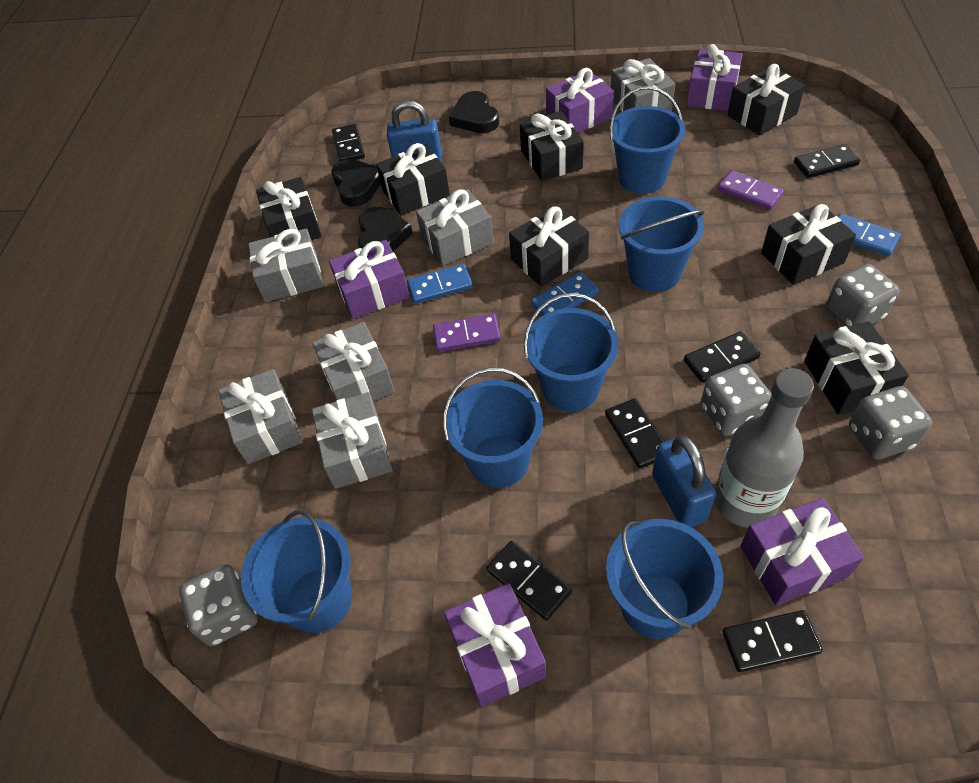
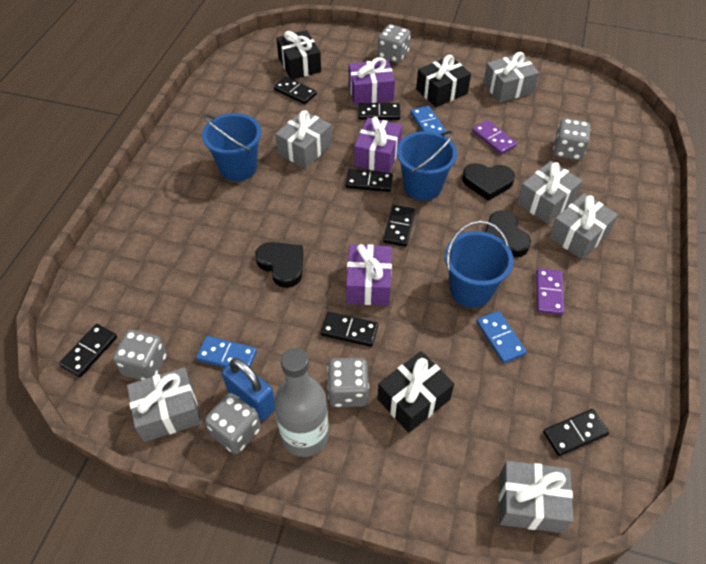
black domino: [332,124,365,162] [486,541,572,621] [605,398,665,469] [684,331,760,383] [722,610,823,672] [794,144,860,178] = 6 -> [59,324,117,377] [274,76,317,104] [321,312,378,347] [345,169,393,192] [358,103,400,120] [383,205,415,247] [543,409,609,456] = 7
black gift: [256,177,322,240] [376,143,450,216] [509,206,589,287] [520,111,584,181] [727,64,805,135] [761,204,856,285] [804,321,909,415] = 7 -> [276,30,321,79] [377,351,454,433] [416,55,471,107] = 3
blue bucket: [241,510,352,633] [443,367,543,488] [524,293,618,412] [606,519,723,639] [609,86,685,194] [619,196,705,292] = 6 -> [202,113,262,181] [397,131,457,201] [445,221,514,308] = 3
blue padlock: [387,100,442,162] [652,435,716,527] = 2 -> [222,358,275,421] = 1
grey dice: [179,564,257,646] [701,364,771,436] [826,264,900,327] [849,386,932,460] = 4 -> [113,329,167,380] [205,393,261,454] [327,358,369,407] [378,24,411,63] [553,118,591,160] = 5
purple gift: [329,240,410,319] [444,583,547,707] [546,68,614,133] [686,44,743,111] [740,498,864,606] = 5 -> [346,244,392,306] [349,57,395,105] [354,117,402,173] = 3

